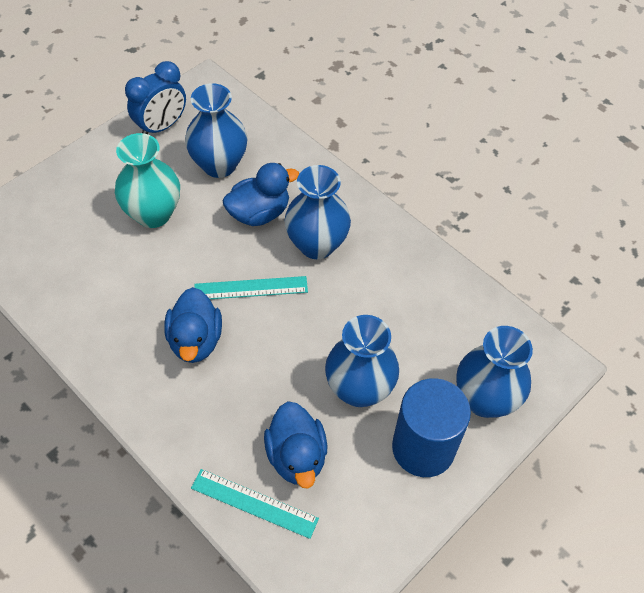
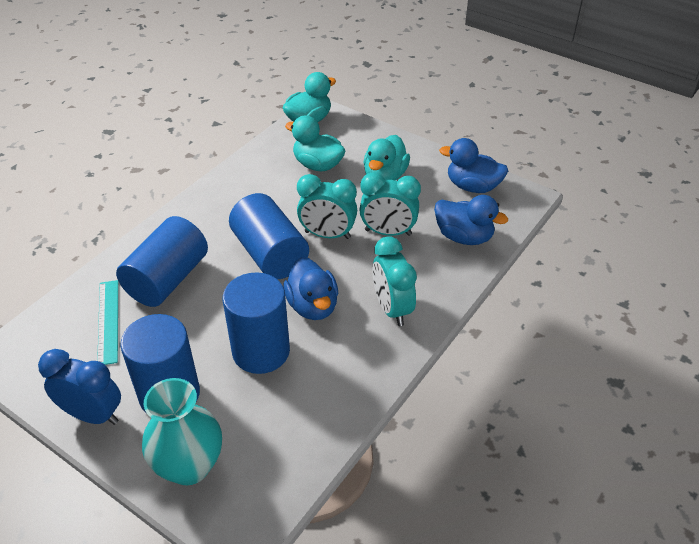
blue cylinder: [392,378,471,477] = 1 -> [116,216,208,307] [120,314,200,413] [223,272,290,374] [229,193,309,279] = 4
blue vase: [185,83,248,178] [284,165,351,259] [325,315,399,407] [456,326,533,418] = 4 -> none = 0
turquoise clock: none = 0 -> [297,174,357,239] [360,172,421,236] [372,236,417,326] = 3
turquoise duck: none = 0 -> [282,72,336,122] [285,115,345,171] [363,135,410,181] = 3
turquoise ruler: [191,469,319,539] [194,276,308,299] = 2 -> [97,280,118,365] = 1

